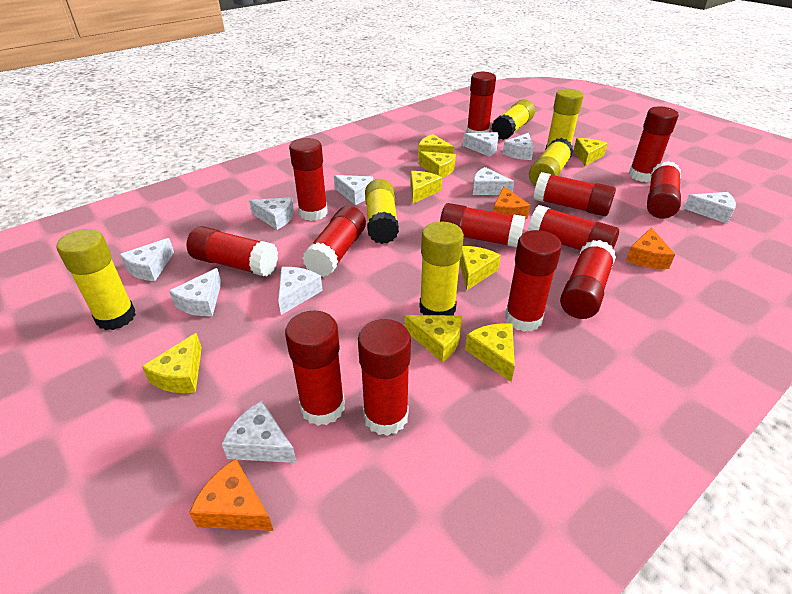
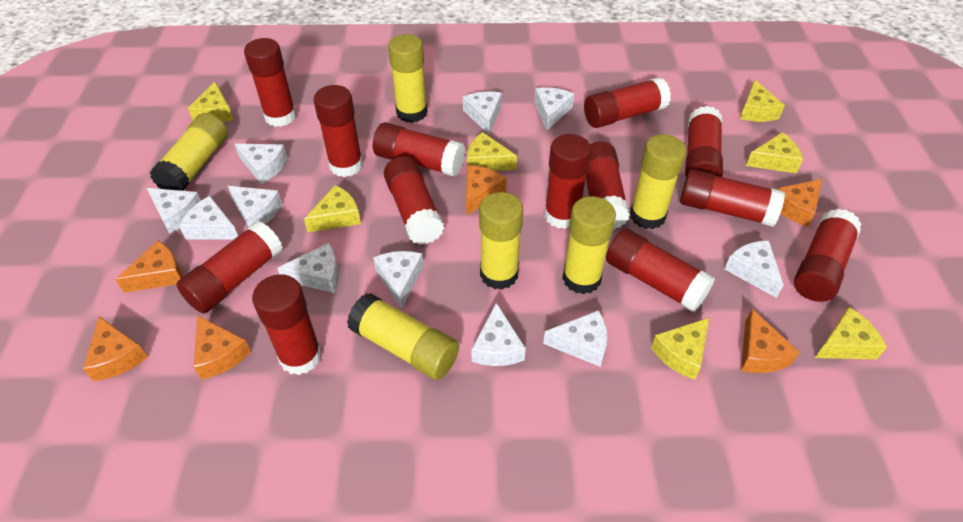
orange cheese: [189,459,274,531] [493,186,530,219] [626,227,675,269] = 3 -> [83,316,148,381] [115,241,183,293] [194,315,251,379] [466,165,507,215] [741,309,800,373] [776,179,822,227] = 6
white cheese: [120,238,174,281] [169,268,221,316] [222,401,297,463] [249,197,294,230] [278,267,323,315] [334,175,373,205] [463,132,498,157] [472,167,514,195] [503,133,534,160] [683,192,736,224] = 10 -> [147,188,201,234] [179,196,238,240] [228,186,282,227] [235,144,287,184] [277,243,339,293] [373,251,423,309] [463,92,502,135] [471,302,526,366] [535,87,574,130] [543,310,607,367] [724,241,784,298] = 11
yellow cheese: [142,333,202,393] [405,315,462,362] [411,171,442,204] [418,134,454,158] [419,151,456,178] [460,246,501,290] [465,323,515,382] [573,138,608,166] = 8 -> [188,82,233,122] [304,185,361,233] [467,132,517,171] [651,317,710,380] [740,80,785,122] [746,132,803,173] [815,307,887,360] = 7

